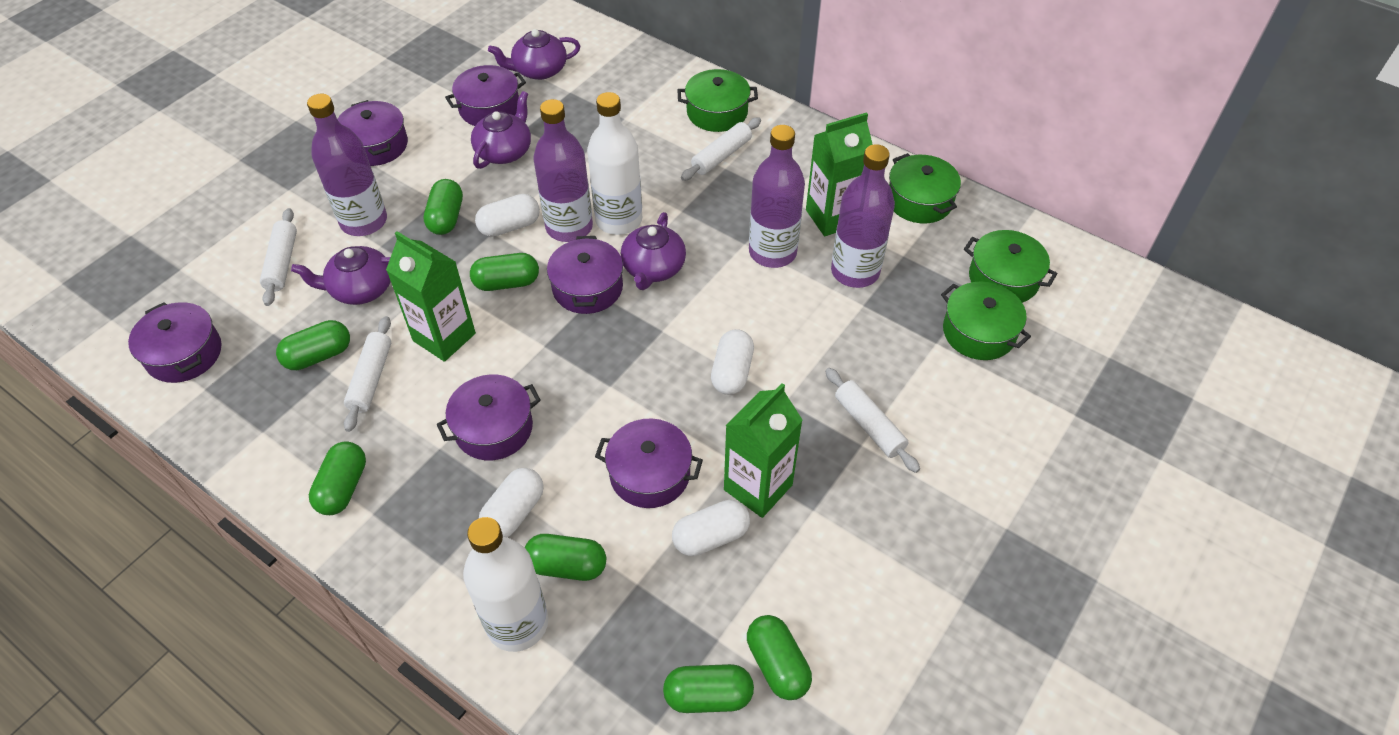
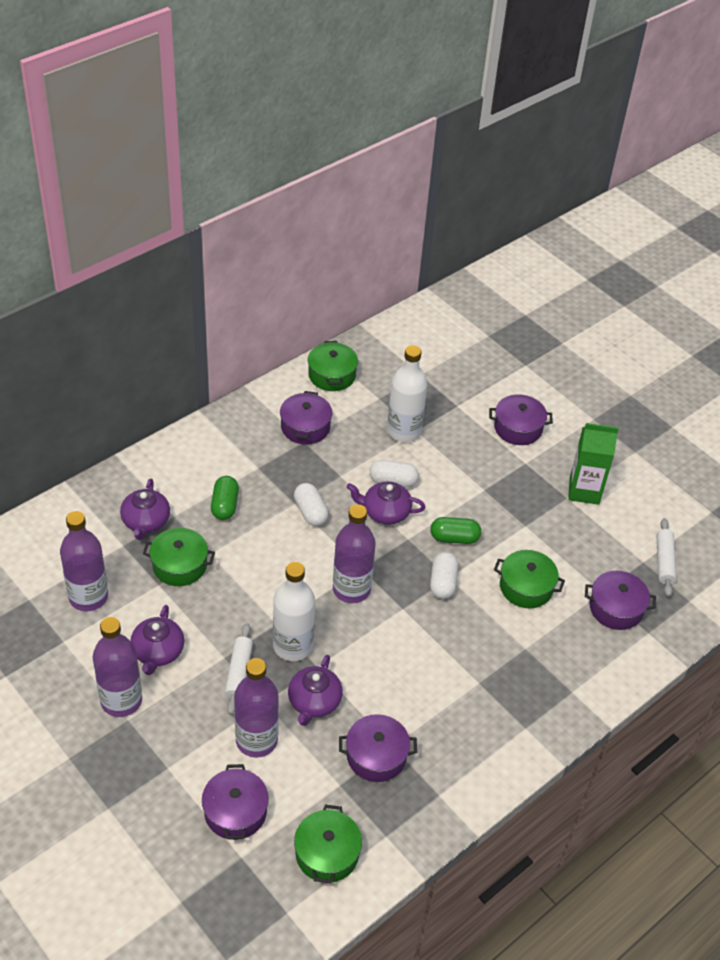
green capsule: [276,320,350,370] [309,441,366,515] [424,179,463,235] [470,253,539,291] [525,534,606,581] [663,664,754,713] [747,615,812,700] = 7 -> [211,476,239,520] [430,517,481,544] = 2
green carton: [386,231,476,362] [724,383,803,518] [806,112,873,236] = 3 -> [568,423,619,505] = 1
purple pot: [128,302,221,383] [337,100,408,166] [437,375,541,460] [445,65,526,126] [547,236,623,314] [595,419,703,508] = 6 -> [202,764,269,840] [280,391,333,445] [339,714,417,782] [489,394,553,445] [585,571,656,630] = 5
white capsule: [475,194,540,237] [479,468,544,537] [672,500,750,556] [711,329,754,395] = 4 -> [294,483,329,526] [370,460,419,488] [430,552,458,599] = 3
white rolling pin: [260,208,297,306] [344,316,391,432] [681,117,761,181] [825,368,920,473] = 4 -> [225,623,253,715] [656,518,677,597] = 2

